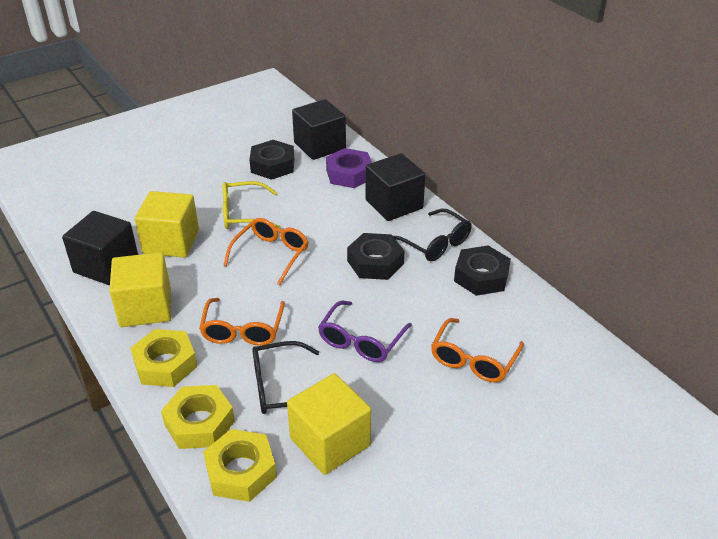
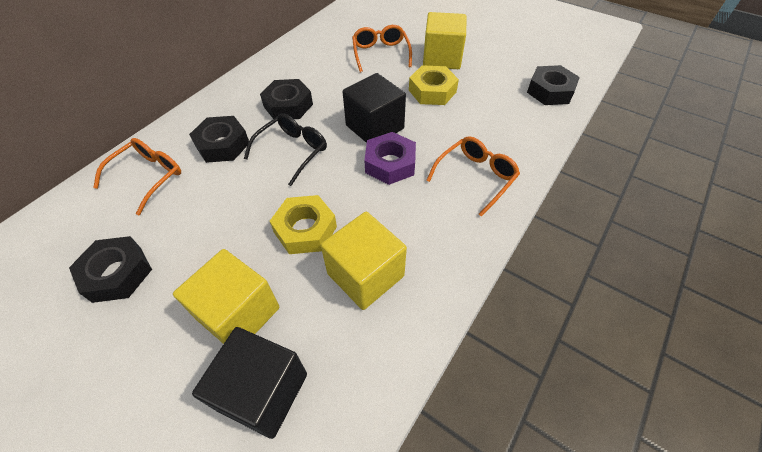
black cube: [62,211,138,285] [292,99,346,160] [365,153,426,221] = 3 -> [192,327,307,439] [343,73,406,143] = 2
black glasses: [252,341,319,414] [393,208,472,261] = 2 -> [244,113,327,186] = 1
black nut: [250,140,294,180] [347,233,404,280] [454,245,511,296] = 3 -> [69,236,152,303] [189,116,249,163] [260,79,313,119] [527,65,580,105] = 4
purple glasses: [318,301,412,362] = 1 -> none = 0
yellow glasses: [223,181,281,229] = 1 -> none = 0
yellow nut: [130,329,197,387] [161,385,235,449] [203,429,277,502] = 3 -> [270,195,337,254] [409,65,459,105] = 2

